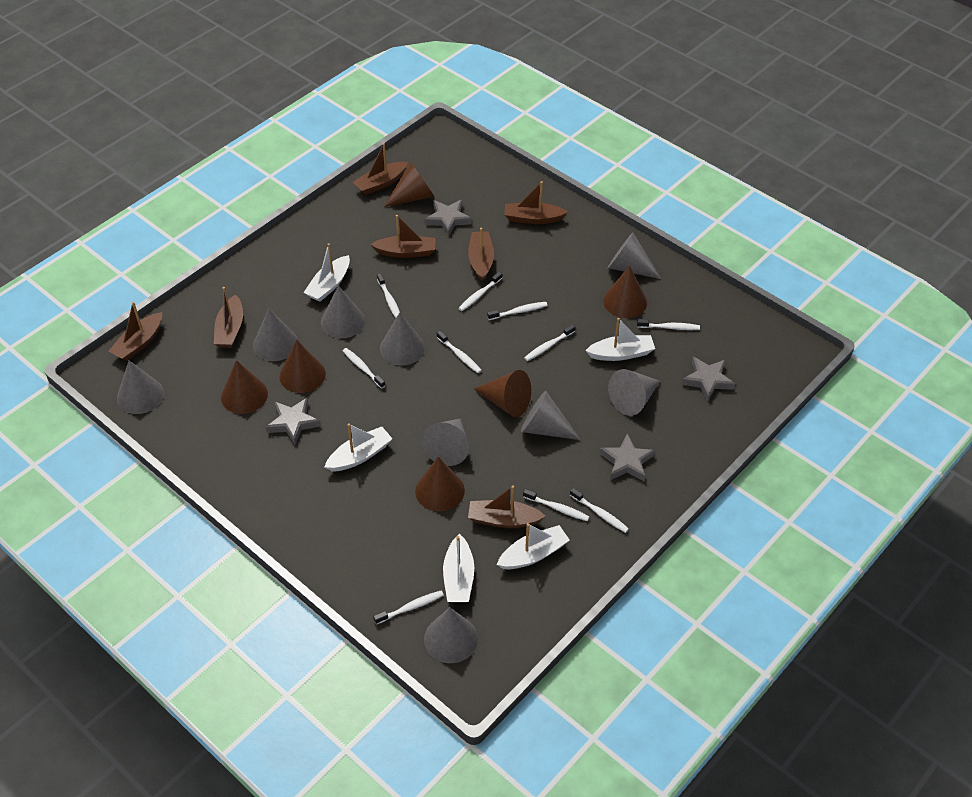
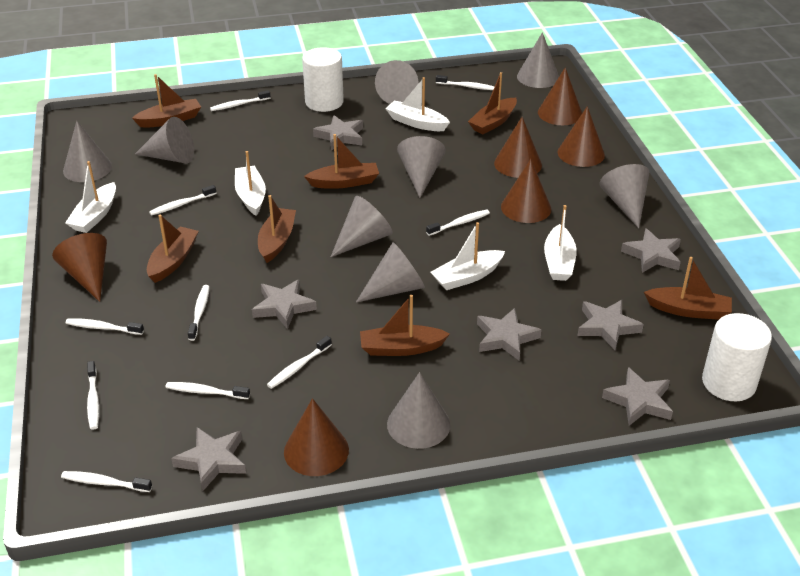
grey star: [266,398,321,444] [424,200,472,237] [599,434,655,482] [681,357,735,402] = 4 -> [171,427,246,491] [252,279,317,329] [313,115,363,151] [477,308,542,361] [577,300,644,350] [602,367,673,426] [621,228,681,273] = 7
white cylinder: none = 0 -> [302,47,344,112] [702,313,772,401] = 2

